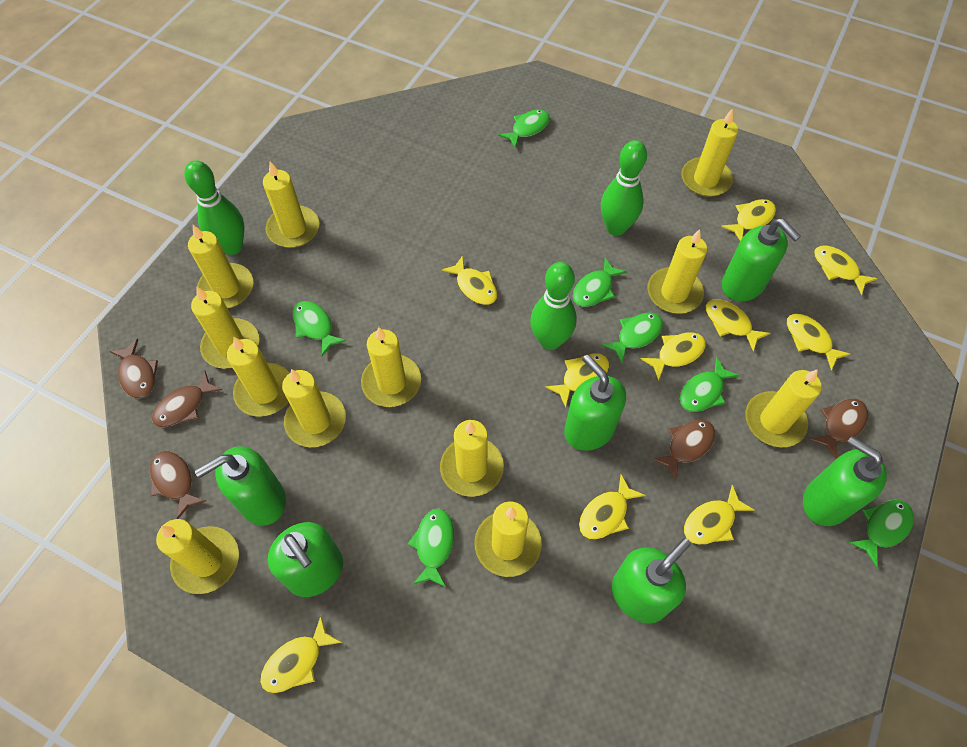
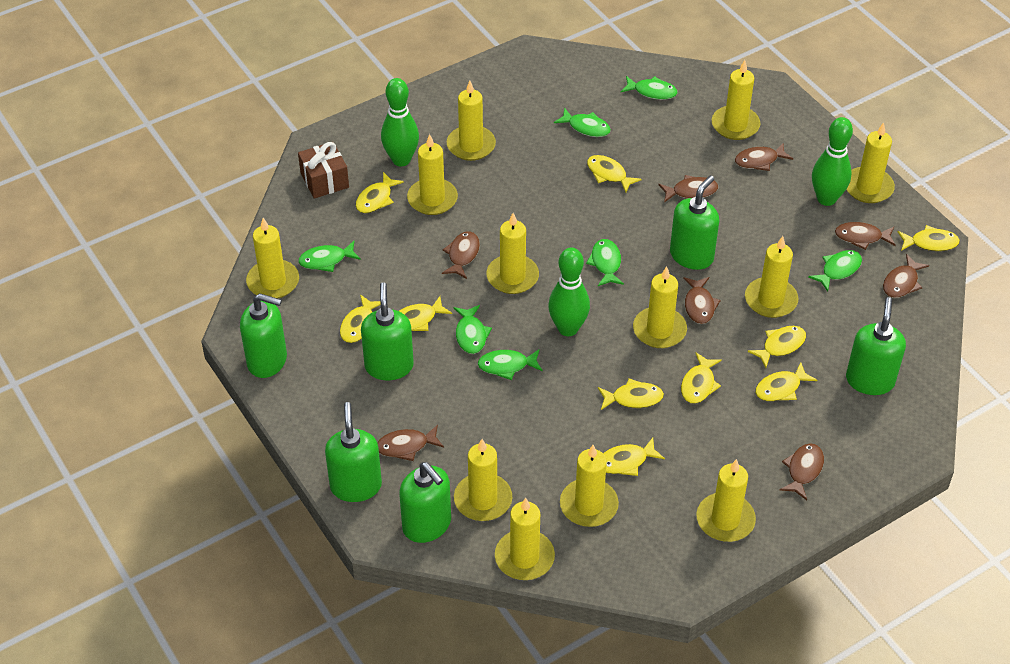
brown fish: [110,339,158,399] [150,451,206,519] [152,371,223,427] [652,419,715,480] [810,399,868,459] = 5 -> [377,425,444,461] [442,232,480,279] [658,175,718,202] [683,277,721,324] [735,143,793,171] [780,443,824,500] [835,222,896,250] [883,254,930,298] = 8
brown gift: none = 0 -> [298,142,349,199] = 1

